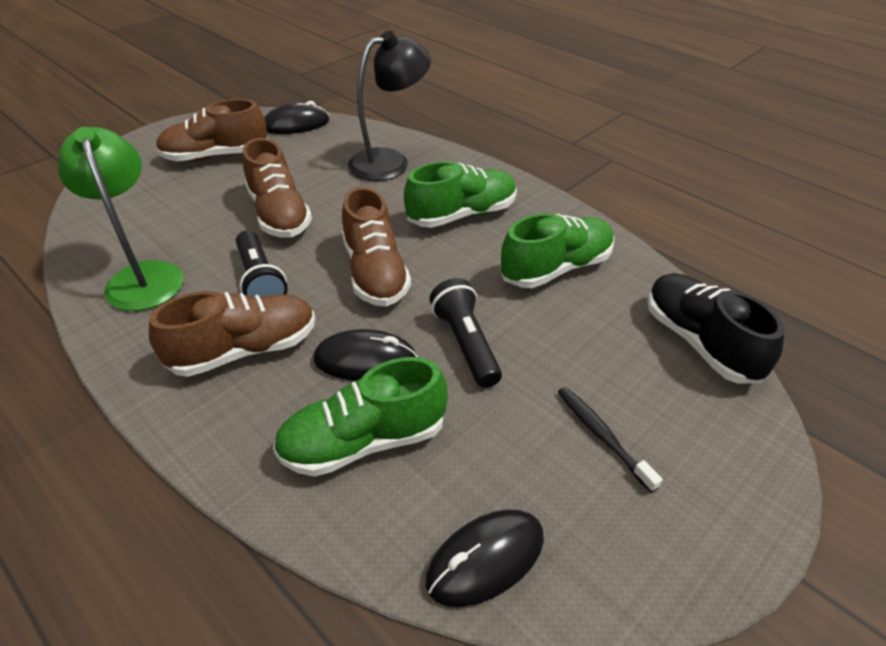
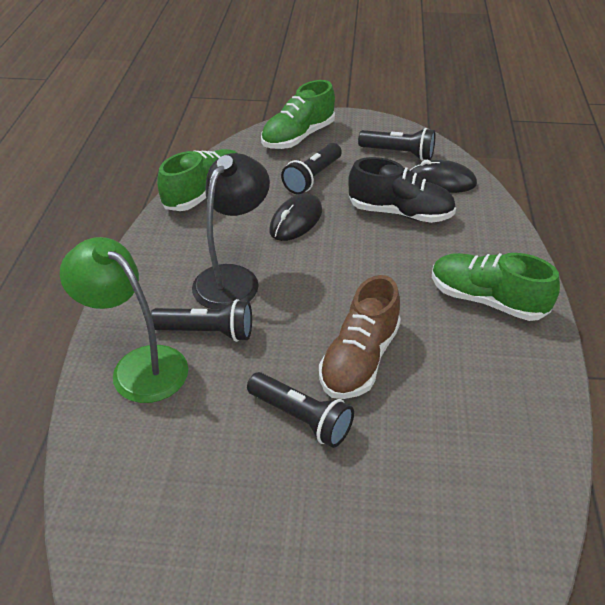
black flashlight: [236,230,288,297] [430,278,502,388] = 2 -> [150,299,252,342] [247,372,354,448] [281,143,342,194] [358,128,435,160] = 4
black mouse: [264,101,329,134] [314,329,418,381] [425,509,544,607] = 3 -> [269,193,322,241] [410,160,477,193] = 2
black toothbrush: [558,387,663,493] = 1 -> none = 0
brown shoe: [149,291,315,377] [156,99,268,162] [242,138,312,238] [342,187,411,307] = 4 -> [319,275,401,399] = 1

